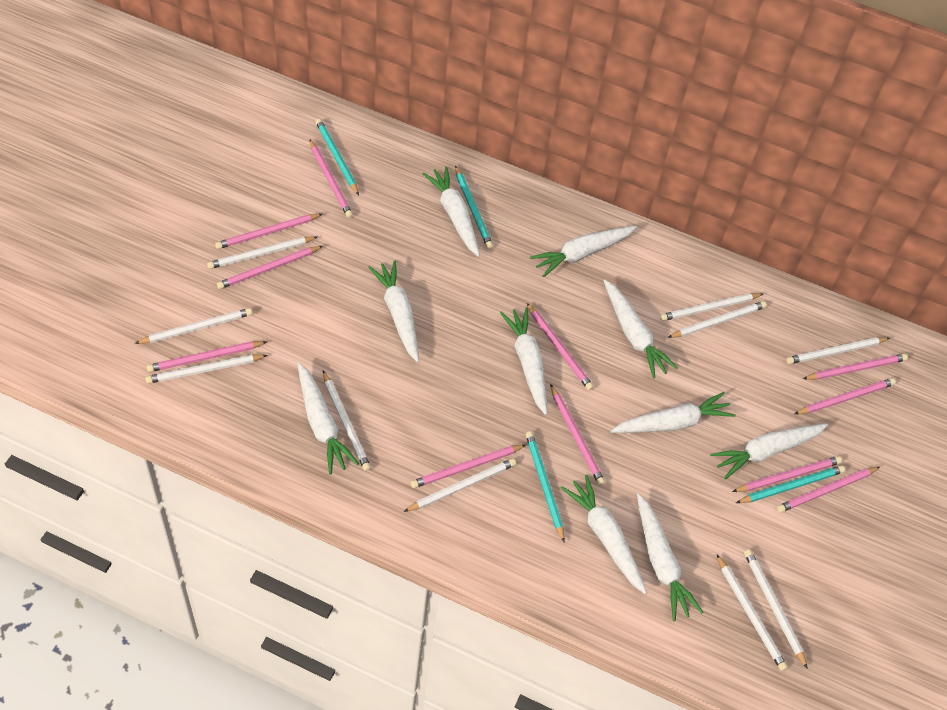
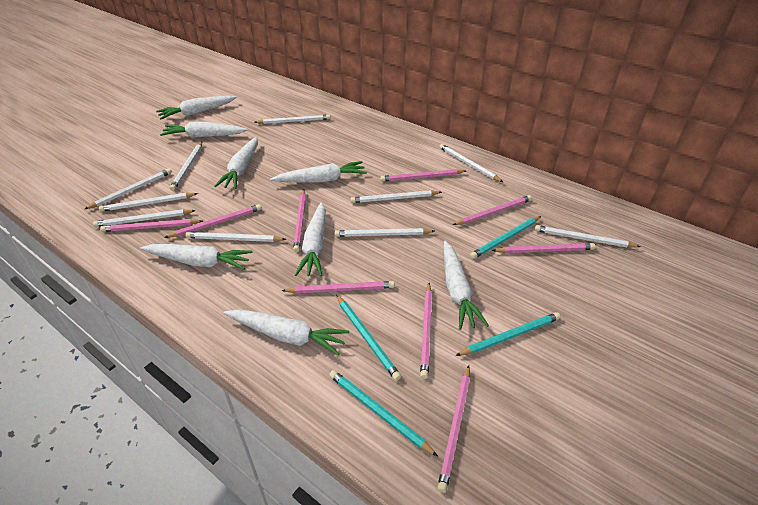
pink pencil: [147,341,267,372] [215,214,322,249] [217,246,323,289] [310,140,353,218] [411,445,525,488] [527,303,594,390] [550,384,605,486] [732,456,842,492] [777,467,880,513] [794,378,896,414] [803,354,908,380] = 11 -> [100,219,203,232] [164,204,262,238] [281,281,395,293] [293,190,306,253] [380,169,466,182] [420,283,432,379] [437,365,470,493] [453,195,532,225] [492,243,595,253] = 9
white carrot: [298,363,359,475] [368,260,419,363] [422,166,480,257] [500,307,547,415] [530,226,637,277] [561,475,647,594] [604,280,678,379] [611,392,736,433] [637,493,703,621] [710,424,828,479] = 10 -> [140,244,253,270] [156,96,237,119] [160,122,248,138] [214,137,258,189] [224,309,349,356] [270,161,367,182] [295,203,326,276] [444,241,489,330] = 8

